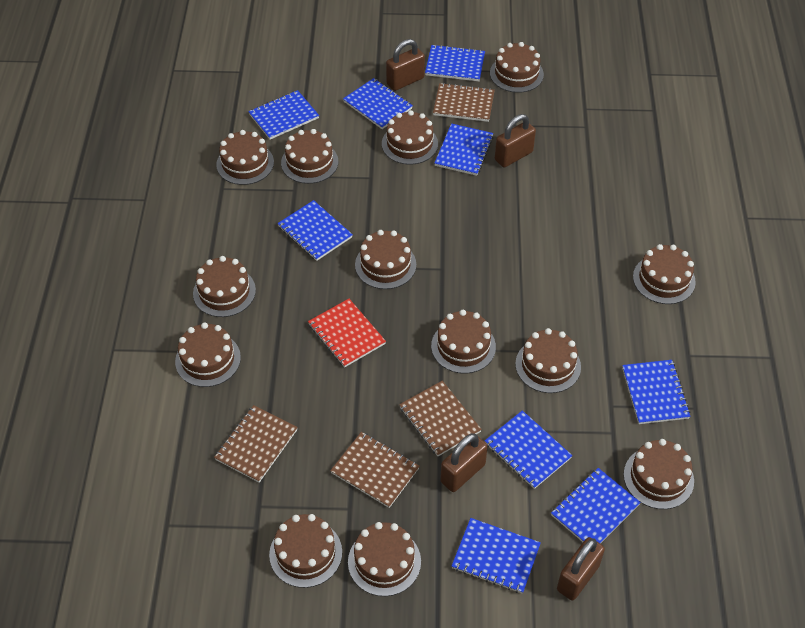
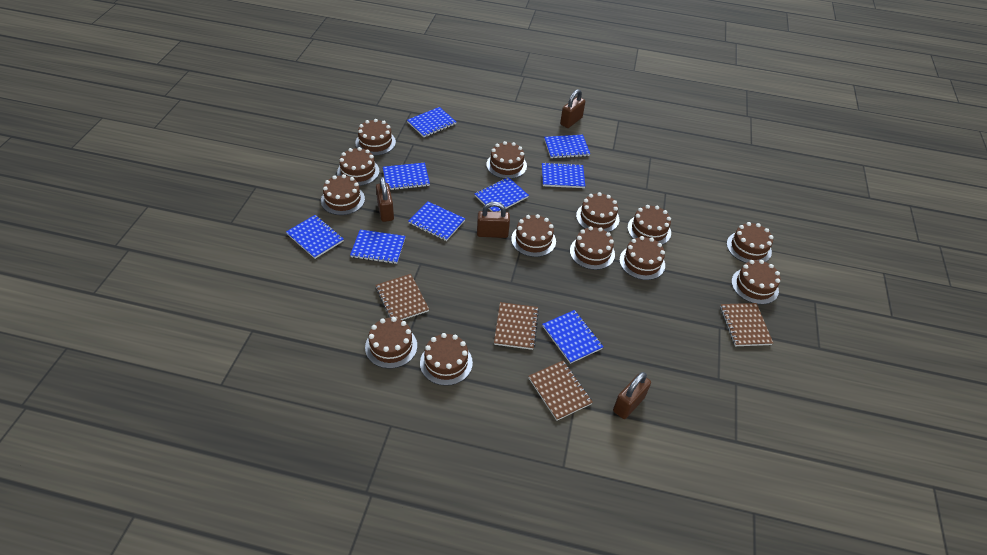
red notebook: [308,299,386,367] = 1 -> none = 0

